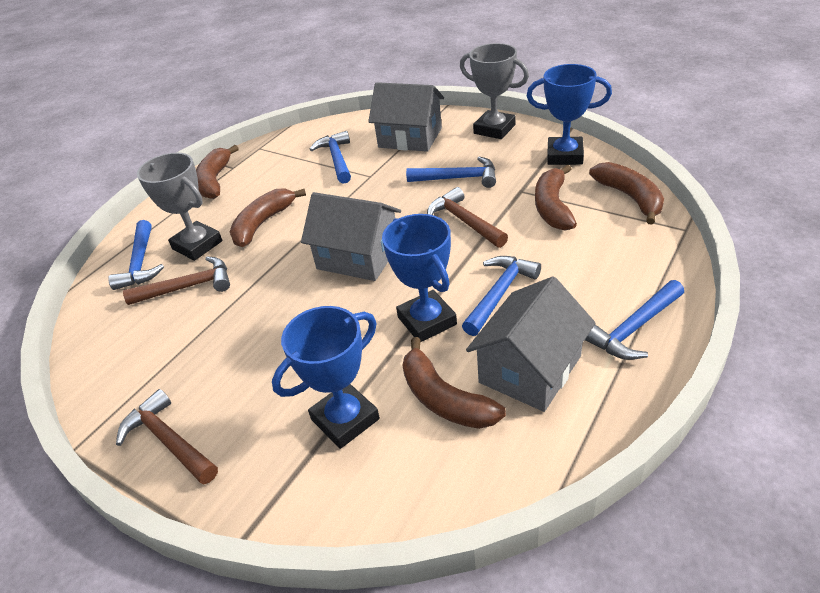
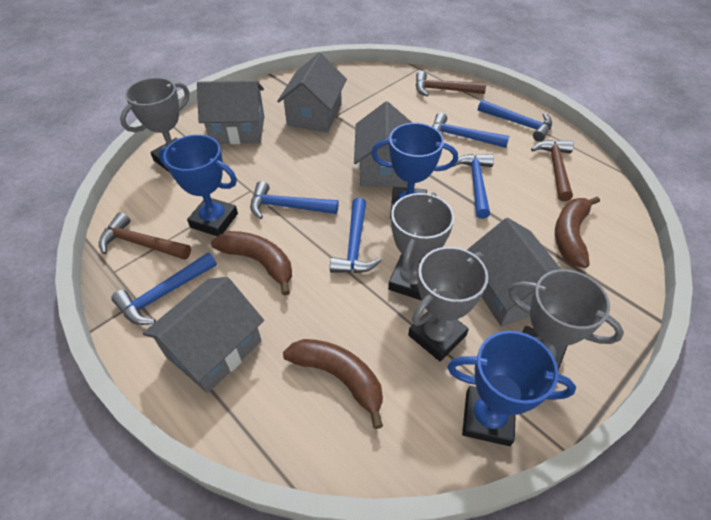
blue hammer: [108,220,164,290] [309,131,351,184] [406,157,496,188] [462,256,541,336] [585,280,684,360] = 5 -> [111,252,217,325] [250,181,339,219] [330,198,381,273] [432,112,510,148] [453,154,494,219] [478,100,552,142] = 6
brown banana: [196,145,239,199] [230,188,306,247] [402,337,506,429] [535,165,577,231] [589,162,664,224] = 5 -> [211,231,292,296] [283,339,383,429] [555,196,600,268] = 3
grey house: [301,192,401,281] [368,82,444,152] [466,276,596,412] = 3 -> [143,277,264,393] [197,81,264,144] [277,53,347,132] [354,101,412,187] [467,218,561,327] = 5
grey trophy: [137,153,222,261] [460,43,529,139] = 2 -> [120,77,189,173] [388,192,454,301] [408,247,488,362] [508,269,624,370] = 4

